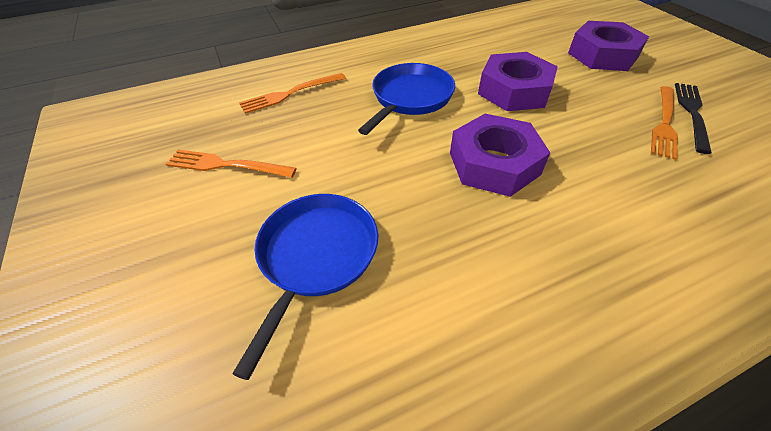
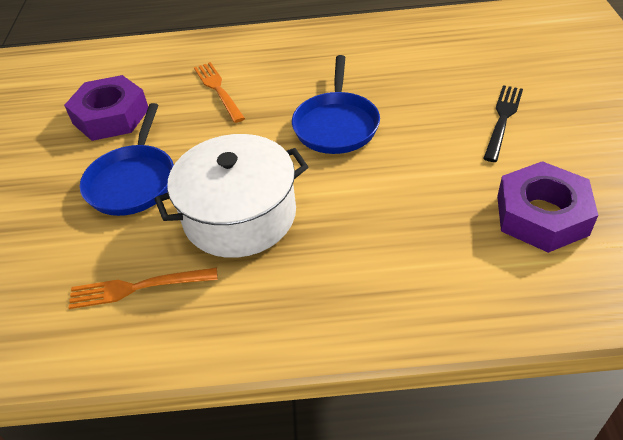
orange fork: [166,150,296,178] [239,73,346,114] [651,86,678,160] = 3 -> [68,268,218,309] [194,62,245,123] = 2
purple nut: [450,114,550,197] [478,52,558,111] [568,21,649,71] = 3 -> [64,75,148,141] [497,161,598,253] = 2
white pot: none = 0 -> [155,134,308,258] = 1

